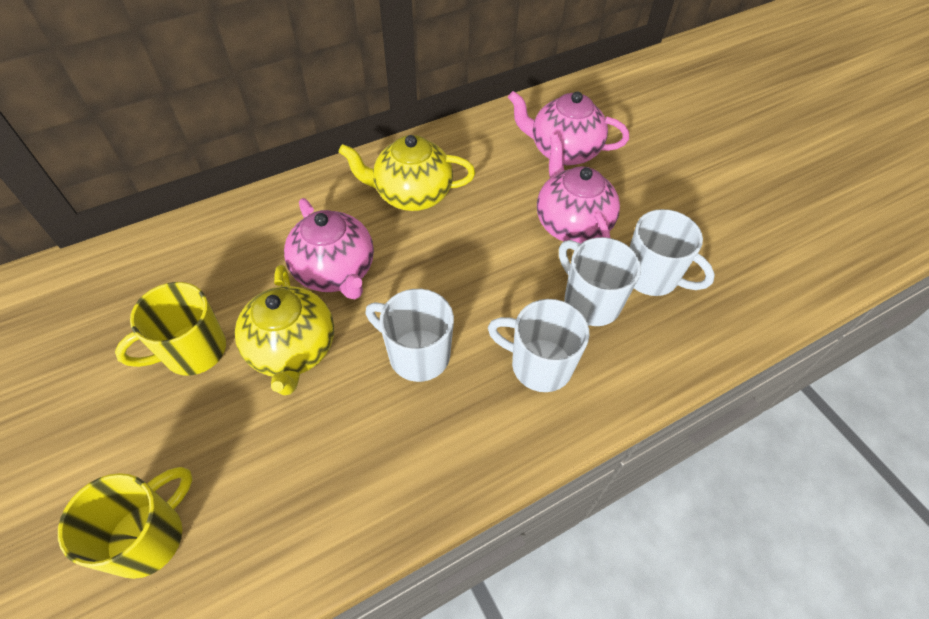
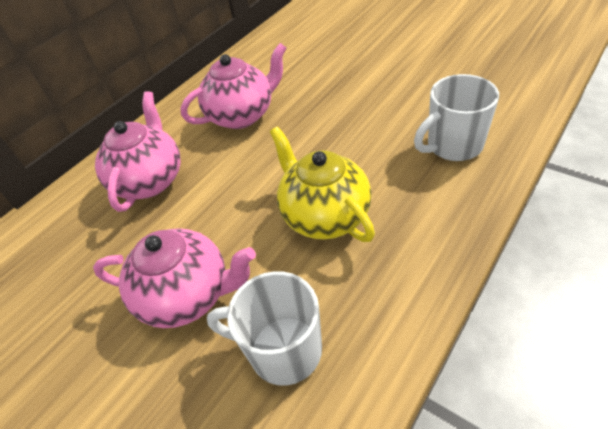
white mug: [366,289,454,382] [488,299,590,392] [559,237,641,326] [630,209,715,296] = 4 -> [207,271,322,386] [414,74,499,161] = 2
yellow mug: [58,467,192,579] [115,282,226,376] = 2 -> none = 0
yellow teapot: [235,265,334,395] [339,135,475,211] = 2 -> [270,126,375,242] = 1

